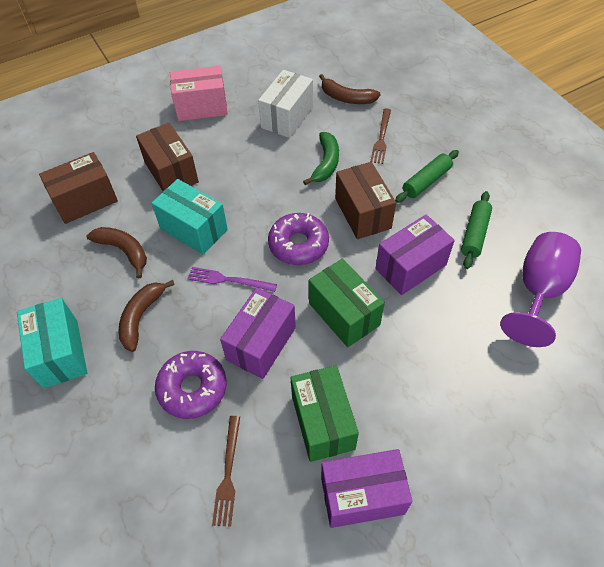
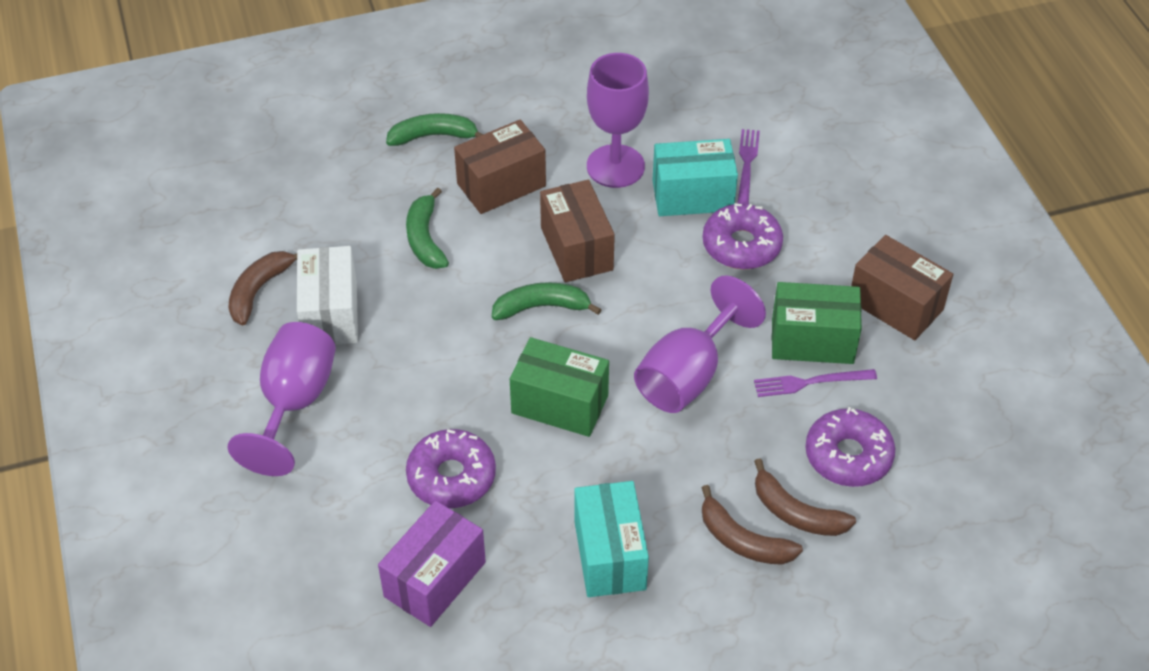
brown fork: [212,416,240,527] [370,109,391,164] = 2 -> none = 0
green banana: [303,132,339,185] = 1 -> [386,113,483,146] [406,188,449,269] [492,282,602,320] = 3
green rolling pin: [395,150,459,203] [461,191,492,269] = 2 -> none = 0
pink box: [170,66,228,121] = 1 -> none = 0
purple box: [220,288,296,379] [321,449,412,528] [375,215,455,295] = 3 -> [378,500,486,627] = 1
purple donut: [155,351,227,419] [268,213,329,265] = 2 -> [406,429,496,508] [703,203,783,270] [805,407,895,487] = 3
purple fork: [188,267,277,292] = 1 -> [737,129,760,204] [754,369,877,397] = 2
purple goblet: [500,232,581,347] = 1 -> [228,322,336,476] [587,53,649,188] [634,275,766,413] = 3

